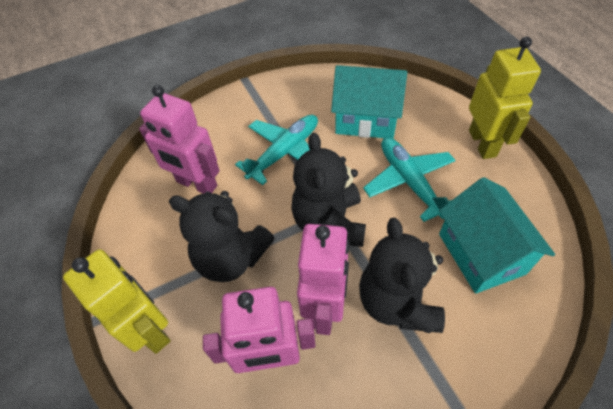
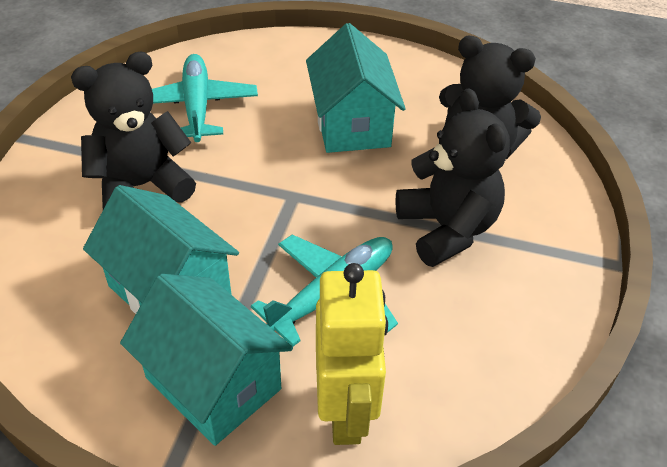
pink robot: [139,85,220,194] [203,287,316,373] [297,224,350,335] = 3 -> none = 0
turquoise house: [331,65,407,138] [439,177,555,294] = 2 -> [83,185,239,314] [120,274,293,446] [306,23,406,153] = 3
yellow robot: [63,249,171,354] [469,37,541,159] = 2 -> [316,263,388,445] = 1

